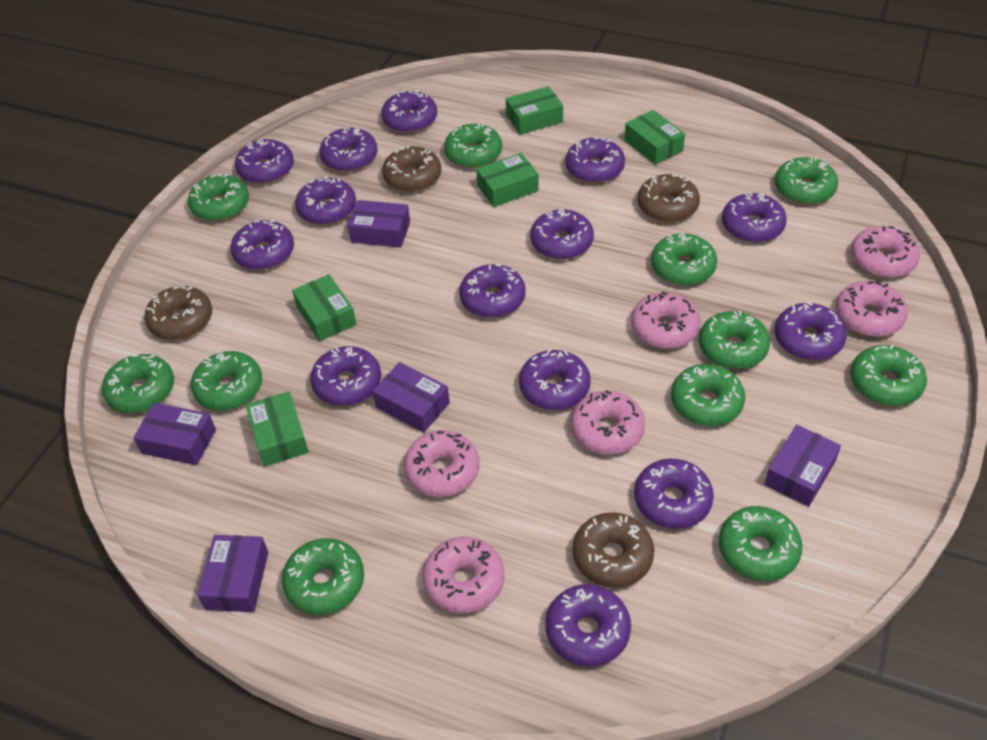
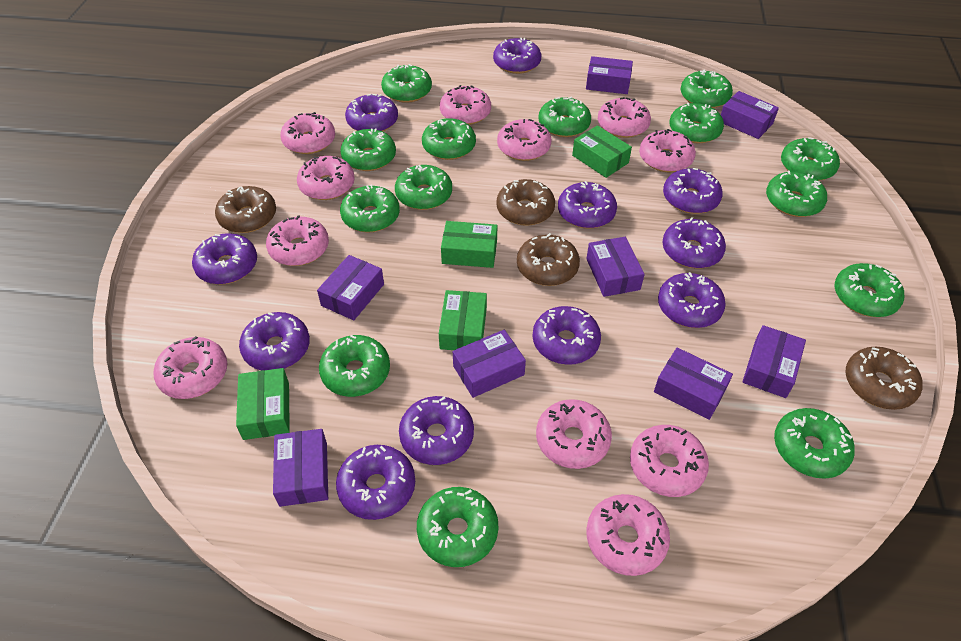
green box: [246,391,309,467] [292,274,357,341] [476,153,539,207] [506,86,563,135] [624,110,685,165] = 5 -> [236,368,290,440] [439,290,487,350] [441,221,498,268] [572,125,632,178] = 4
green donut: [102,354,174,413] [188,174,249,221] [191,351,262,411] [282,538,364,615] [444,123,502,168] [651,233,717,285] [671,364,745,426] [699,311,770,369] [719,506,802,581] [775,157,838,205] [851,345,927,406] = 11 -> [319,335,390,397] [340,128,396,171] [340,185,400,232] [381,64,432,103] [395,165,452,210] [417,487,498,567] [422,118,476,160] [538,97,591,137] [670,103,724,143] [681,70,733,108] [766,171,827,217] [774,408,855,479] [781,137,840,181] [835,263,904,317] = 14
pink donut: [404,430,479,497] [423,537,505,614] [571,390,645,455] [631,292,701,349] [836,281,908,337] [851,226,920,278] = 6 -> [153,336,227,399] [266,215,329,266] [280,112,335,154] [297,156,355,200] [440,85,491,125] [497,119,552,161] [536,399,612,469] [586,494,670,576] [598,97,651,138] [630,425,709,497] [639,129,696,172] = 11
purple box: [133,403,216,465] [197,535,268,612] [348,200,410,248] [373,362,450,433] [764,425,841,507] = 5 -> [273,429,328,507] [317,255,384,320] [453,330,526,398] [586,56,633,94] [586,237,645,297] [654,347,733,420] [721,91,779,139] [742,325,806,398] = 8
purple donut: [230,220,294,270] [235,139,294,184] [295,176,356,225] [310,346,381,406] [319,126,378,172] [381,90,437,133] [459,264,526,318] [519,349,591,410] [530,209,594,259] [546,584,631,666] [565,137,625,183] [634,459,714,529] [722,192,787,243] [775,302,847,360] = 14 -> [192,233,257,285] [239,312,310,370] [336,445,415,520] [345,94,398,132] [399,396,474,465] [493,38,541,74] [533,306,601,365] [558,181,617,229] [658,272,726,328] [662,217,726,268] [663,168,723,214] = 11

